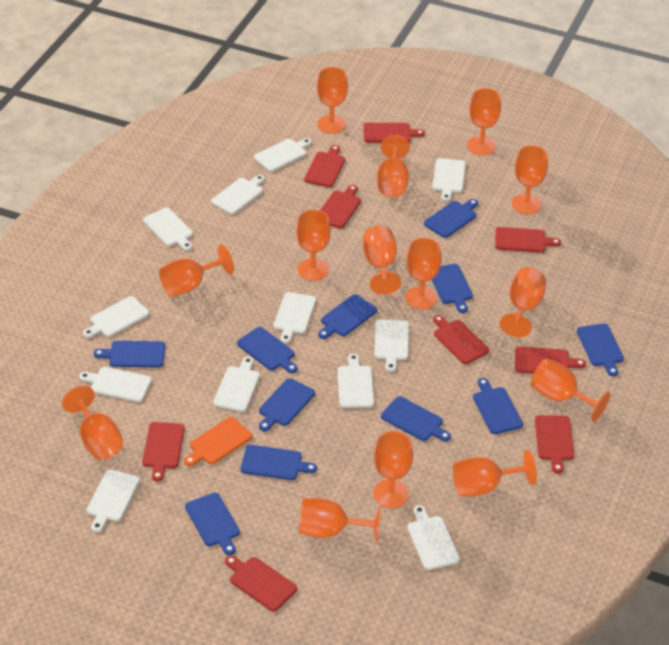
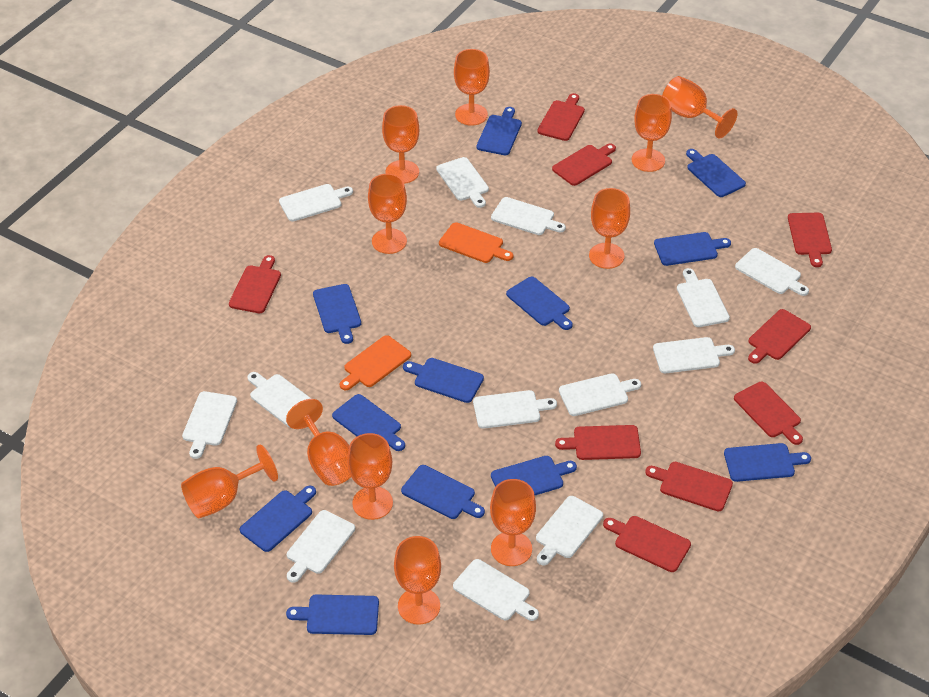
blue cutting board: [93,341,165,367] [185,493,240,555] [237,327,298,373] [240,445,317,480] [259,378,315,431] [318,294,377,339] [381,396,451,441] [424,199,478,238] [432,264,473,313] [473,378,523,434] [577,323,624,376] = 11 -> [240,486,316,552] [286,595,379,635] [313,284,361,344] [332,394,405,451] [401,465,485,519] [403,358,484,403] [476,107,522,155] [491,456,577,495] [506,277,573,330] [654,232,731,266] [686,149,746,197] [724,443,811,482] = 12
orange cutting board: [184,417,252,466] = 1 -> [340,335,411,390] [439,222,513,263] = 2
orange goblet: [62,385,123,460] [159,245,234,297] [296,210,331,281] [299,498,381,543] [317,67,348,134] [363,226,401,295] [373,431,413,508] [377,135,410,197] [405,238,441,310] [453,450,537,497] [467,88,501,155] [499,267,546,338] [511,145,548,214] [530,358,611,422] = 14 -> [181,445,278,518] [286,399,351,486] [347,433,393,520] [368,174,407,254] [382,105,419,184] [394,536,441,625] [454,49,490,126] [490,479,536,566] [589,188,630,269] [632,94,672,172] [662,76,737,139] = 11
white cutting board: [79,367,152,402] [83,296,149,338] [87,470,140,532] [143,208,193,251] [211,175,265,215] [213,357,260,412] [254,138,312,172] [274,292,316,343] [337,354,374,408] [374,319,409,372] [407,505,460,570] [432,158,466,201] = 12 -> [182,391,237,459] [247,372,311,427] [279,184,353,222] [287,510,355,583] [436,157,489,208] [453,559,539,621] [473,390,557,429] [491,197,566,235] [536,496,603,565] [559,373,641,416] [653,337,735,373] [677,268,730,327] [735,248,809,296] = 13

